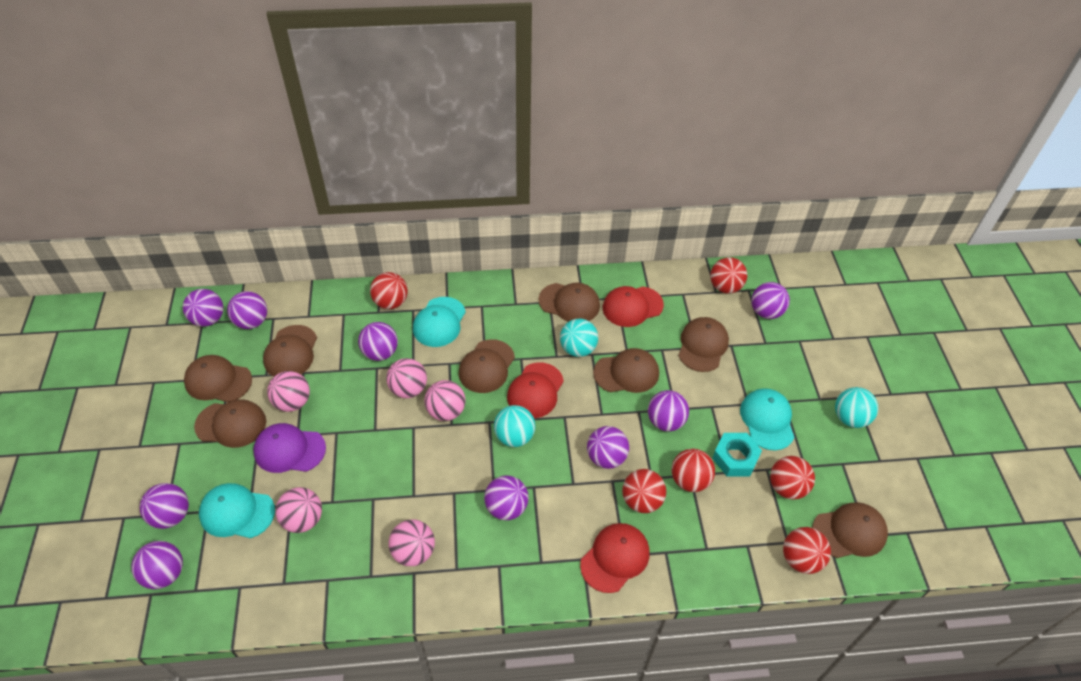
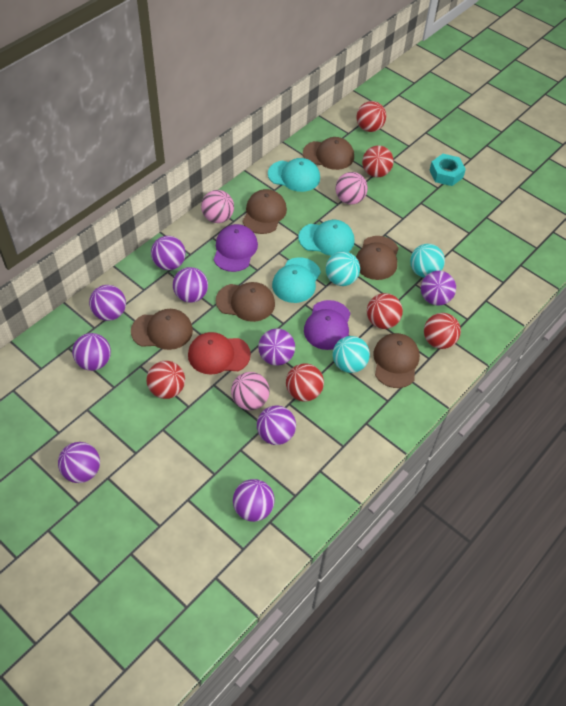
brown cap: [184,355,252,402] [194,399,266,448] [263,325,317,376] [458,339,515,393] [538,283,600,322] [593,348,659,393] [678,317,729,372] [812,502,888,558] = 8 -> [131,309,193,350] [216,282,275,322] [242,189,287,234] [303,137,354,170] [356,236,399,280] [373,333,420,388] = 6
pink ball: [267,371,310,412] [276,487,322,533] [386,358,427,398] [389,519,435,566] [424,380,465,421] = 5 -> [201,190,234,223] [231,372,270,410] [335,172,368,204] = 3
purple cap: [253,423,326,473] = 1 -> [214,224,258,272] [304,300,350,350] = 2
red cap: [507,362,564,418] [580,523,649,593] [603,286,664,327] = 3 -> [188,332,251,375] = 1

